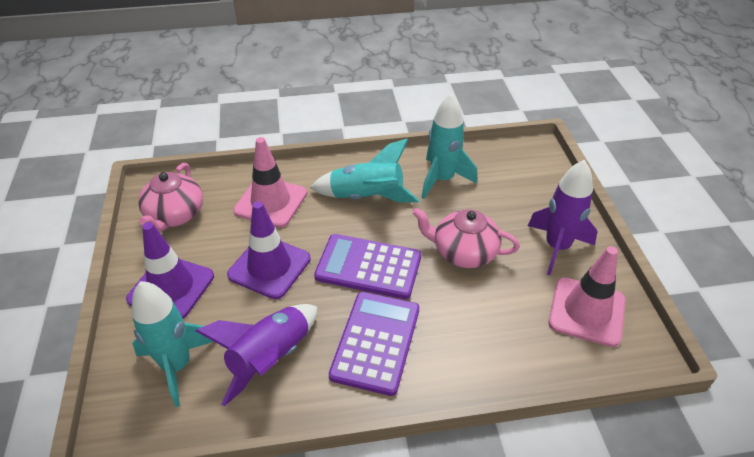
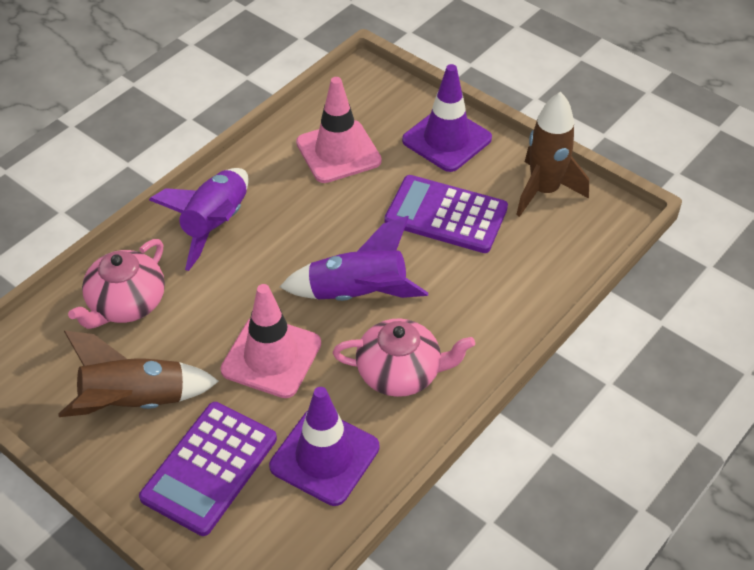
brown rocket: none = 0 -> [58,330,219,417] [516,92,589,217] = 2
turquoise rocket: [132,281,214,407] [310,138,419,203] [421,93,477,199] = 3 -> none = 0

